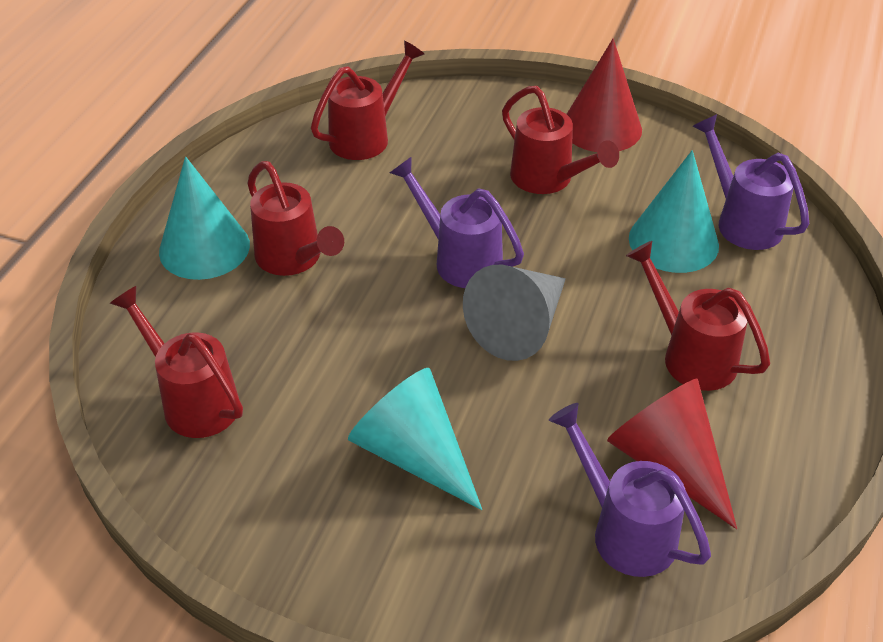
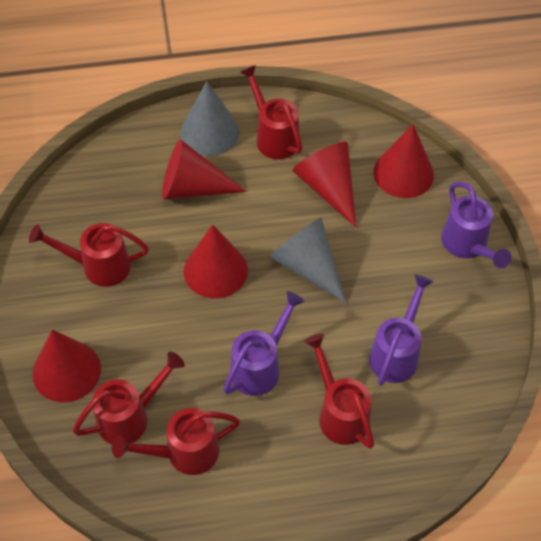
grey cone: [463,265,566,361] = 1 -> [181,81,240,156] [270,217,346,303] = 2
red cone: [567,38,642,152] [607,379,737,529] = 2 -> [32,330,101,402] [162,139,246,200] [184,224,248,298] [292,142,356,227] [373,124,434,198] = 5
turquoise cone: [159,156,250,280] [348,368,482,510] [629,150,719,273] = 3 -> none = 0

